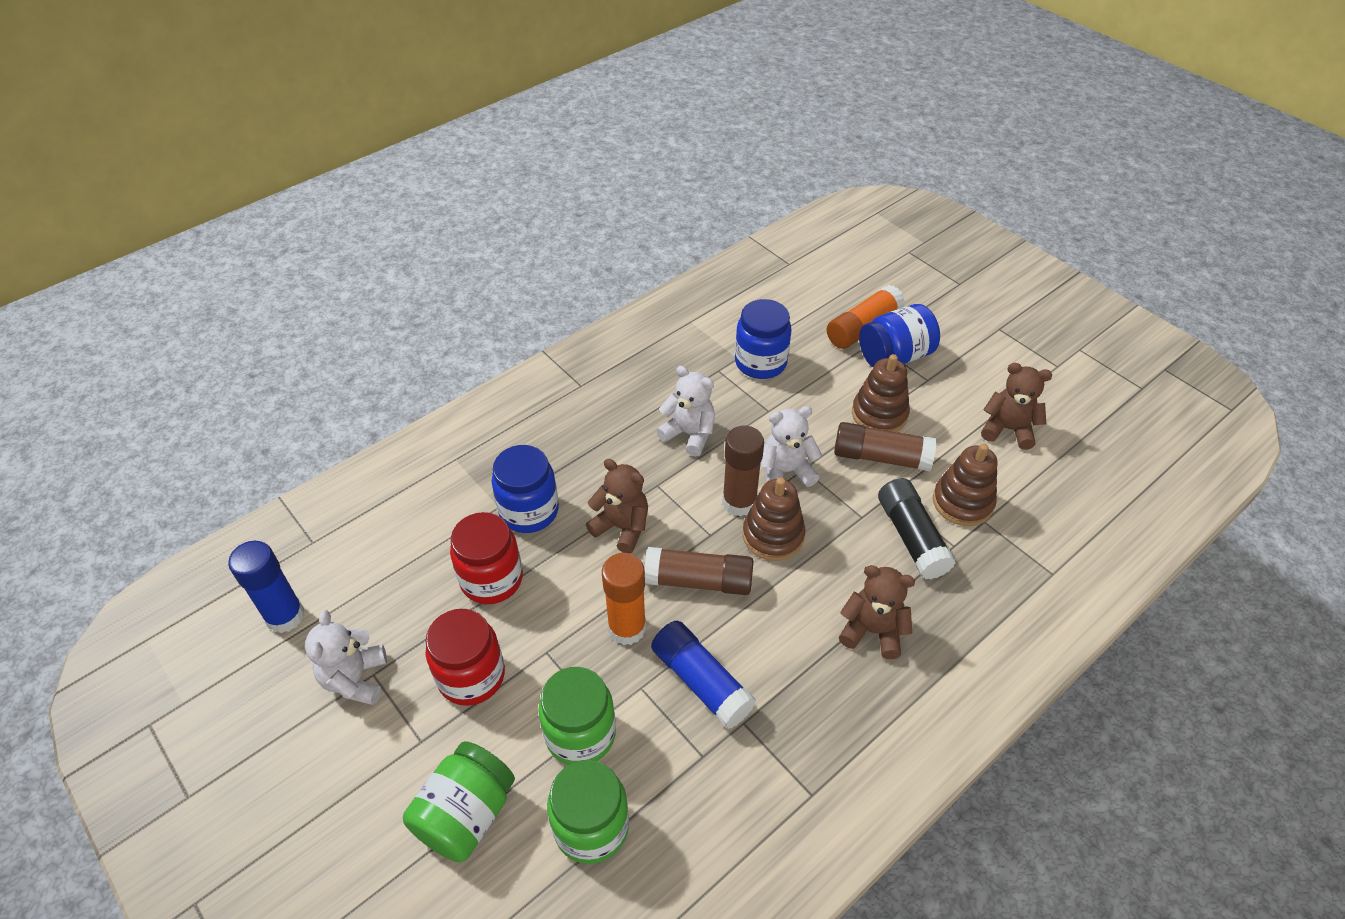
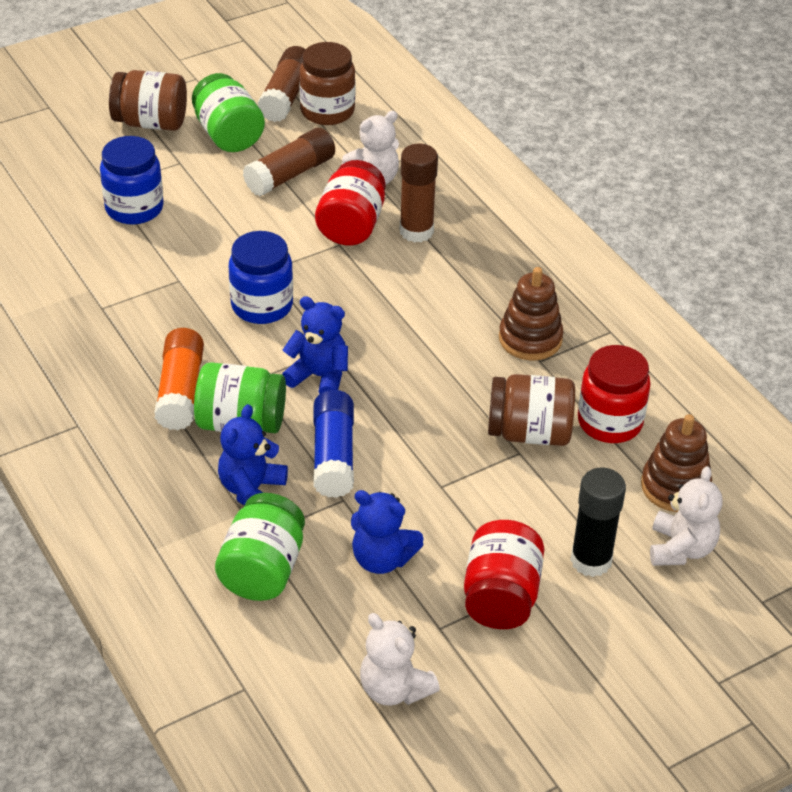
blue glue stick: [228,541,305,633] [651,621,756,729] = 2 -> [313,390,354,498] = 1
blue jar: [492,445,559,533] [735,299,792,379] [859,304,940,367] = 3 -> [100,136,164,224] [229,231,293,324] = 2
blue teddy bear: none = 0 -> [218,404,288,506] [282,296,348,394] [351,490,424,574] = 3
brown jar: none = 0 -> [109,70,187,131] [299,42,355,125] [488,374,575,446] = 3
brown stacking toy: [743,477,806,561] [852,354,910,432] [933,443,998,526] = 3 -> [499,267,564,360] [641,414,712,512] = 2
brown teddy bear: [586,459,648,553] [839,565,915,659] [981,363,1052,450] = 3 -> none = 0
orange glue stick: [602,553,646,645] [827,285,905,349] = 2 -> [154,328,204,430] = 1
red jar: [425,609,505,706] [450,512,523,604] = 2 -> [315,160,386,245] [464,520,544,629] [578,345,651,443] = 3

